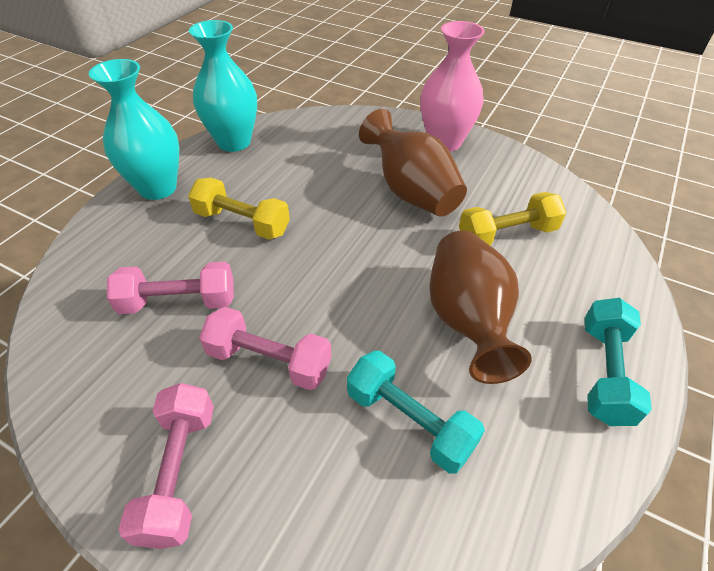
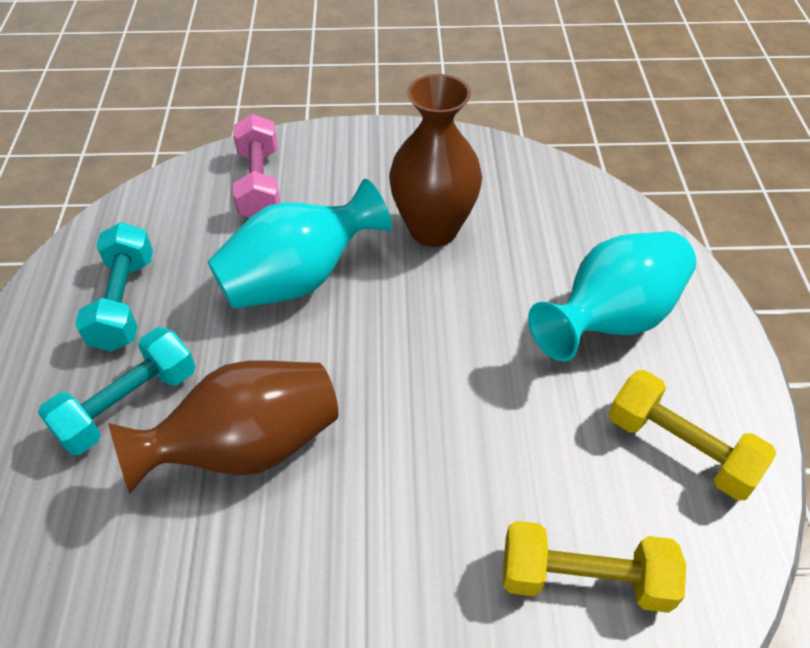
pink dumbbell: [107,262,234,314] [118,383,214,549] [199,307,332,390] = 3 -> [233,114,280,218] = 1
pink vase: [420,21,485,152] = 1 -> none = 0

